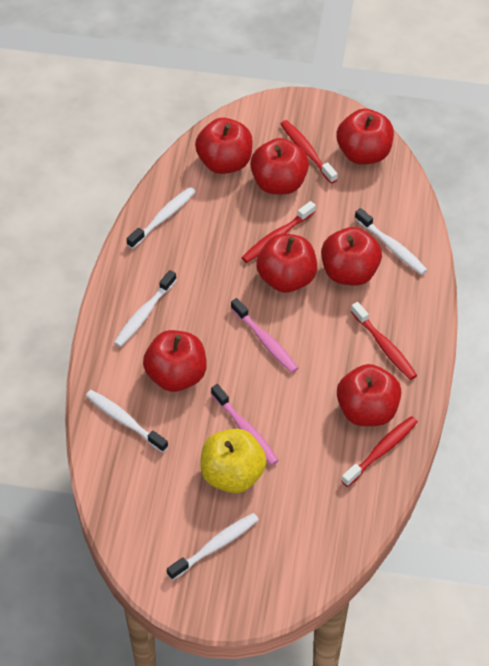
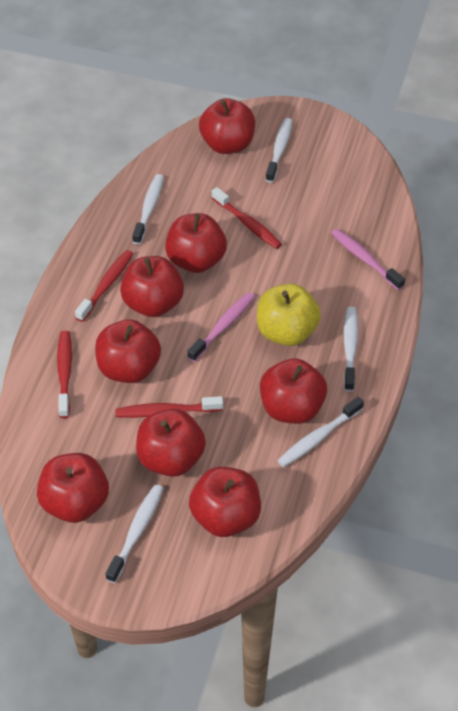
red apple: [143,330,207,392] [195,118,253,174] [250,138,309,194] [256,234,317,293] [321,227,382,286] [336,109,394,165] [337,364,401,426] = 7 -> [37,453,109,523] [95,319,161,383] [120,256,184,317] [136,409,206,477] [165,213,227,273] [189,467,261,537] [199,98,255,154] [260,358,327,424] = 8

